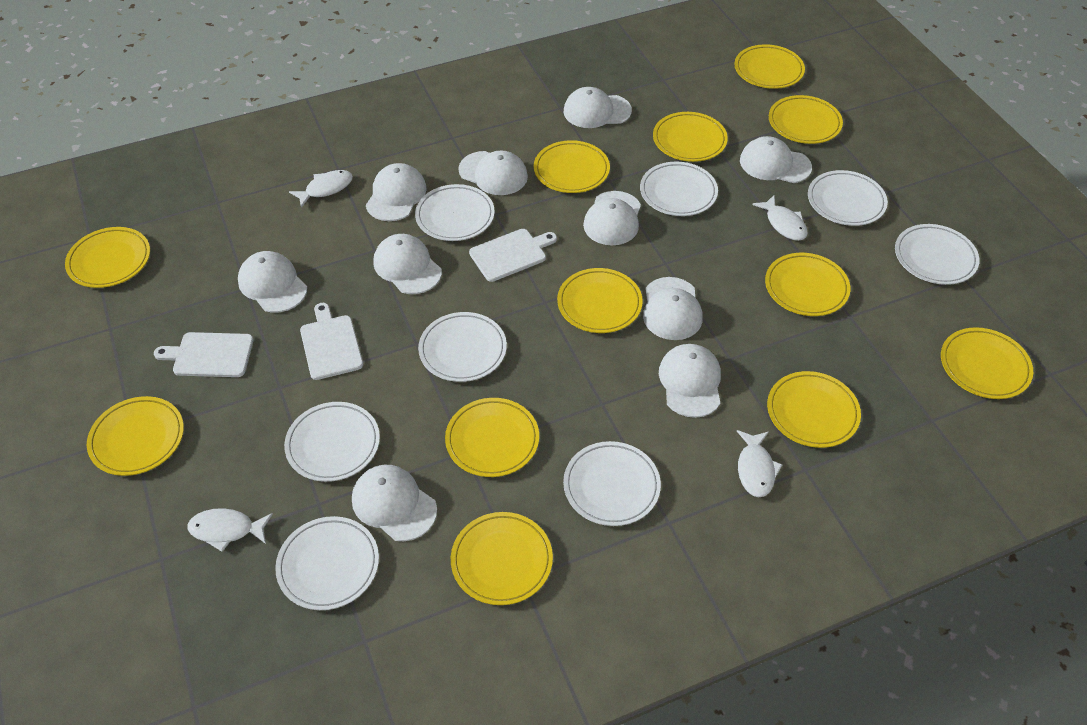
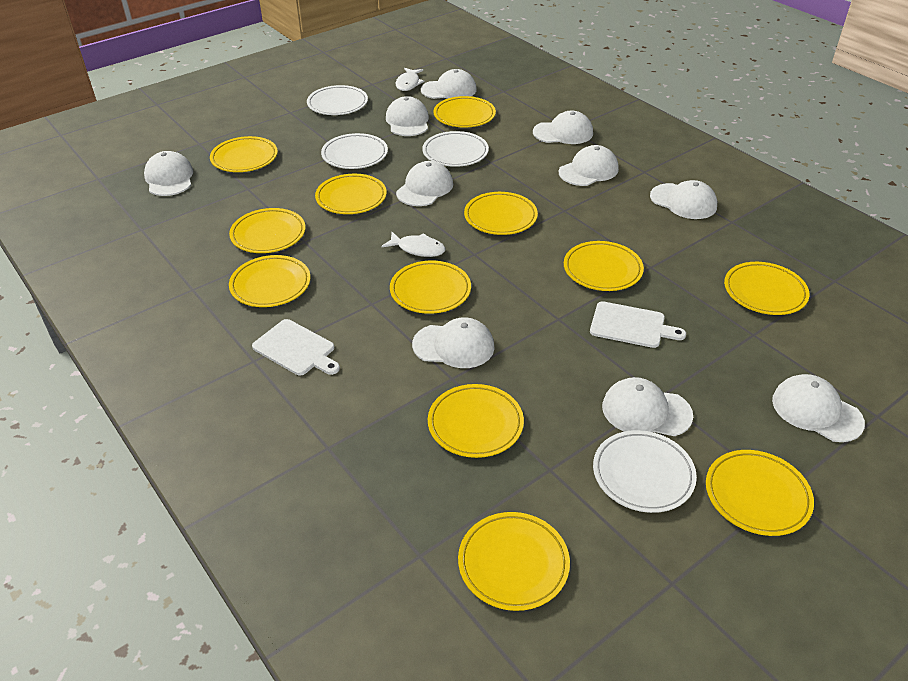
white cutting board: [154,332,253,377] [300,303,363,380] [469,229,557,282] = 3 -> [252,319,340,376] [590,301,686,348] = 2
white fish: [188,508,273,552] [289,170,353,208] [737,430,782,497] [752,195,808,241] = 4 -> [381,232,446,257] [396,68,424,91] = 2
white plate: [275,516,379,610] [284,402,380,482] [415,184,495,241] [418,312,507,382] [563,441,661,526] [640,162,718,216] [808,170,888,226] [895,224,980,285] = 8 -> [307,85,368,115] [321,133,388,169] [422,131,489,167] [593,430,697,513] = 4

